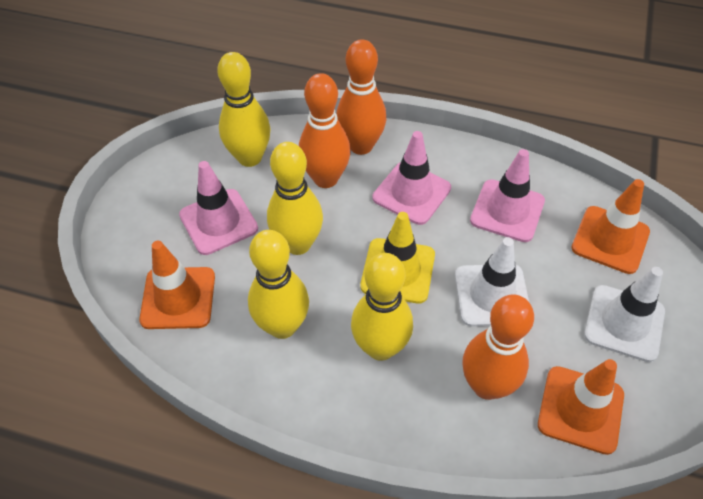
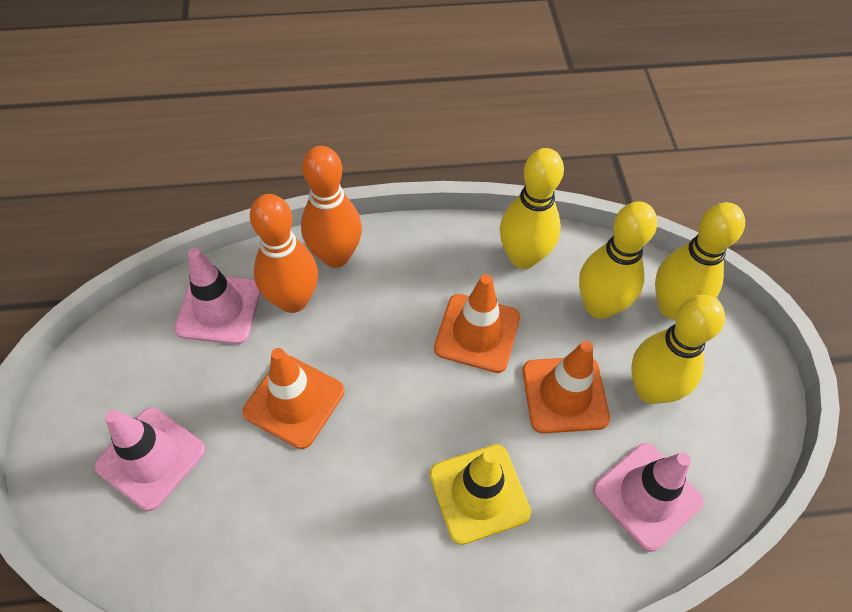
orange bowling pin: [299,73,351,188] [337,39,387,155] [462,294,534,400] = 3 -> [250,194,318,313] [301,146,362,268] = 2
white traffic cone: [455,237,529,327] [584,267,665,362] = 2 -> none = 0

